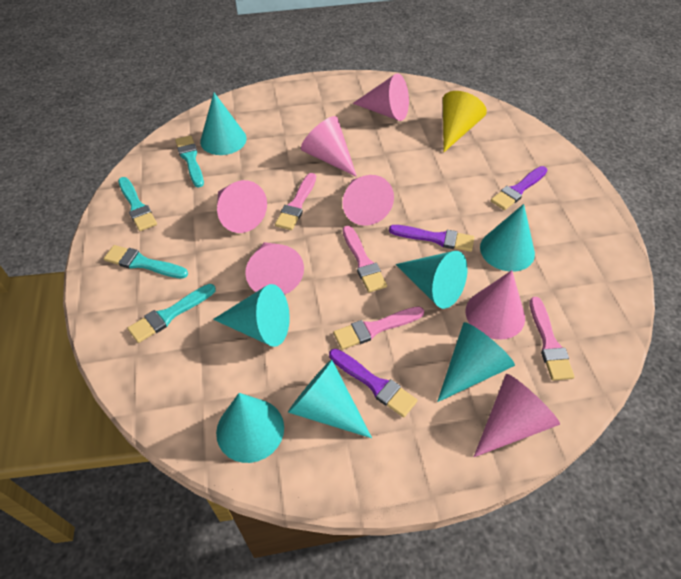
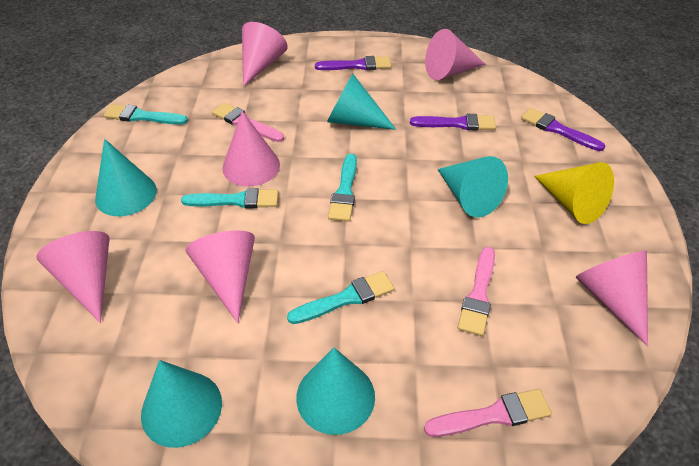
pink brush: [275,173,316,230] [333,306,424,350] [343,226,387,292] [529,297,575,381] = 4 -> [212,103,284,142] [424,389,552,437] [458,247,495,336] = 3
pink cone: [217,180,267,233] [245,242,304,295] [301,116,357,177] [343,175,394,225] [353,73,409,121] [466,270,525,340] [474,374,560,457] = 7 -> [36,231,110,323] [185,230,255,323] [222,111,280,186] [242,22,288,87] [425,29,485,80] [576,251,648,346] = 6
turquoise cone: [200,93,247,155] [213,284,290,347] [216,393,284,463] [288,359,372,438] [396,251,468,309] [437,322,515,402] [480,204,535,272] = 7 -> [95,139,157,216] [141,360,222,448] [296,348,375,435] [327,74,396,130] [437,156,508,217] = 5

